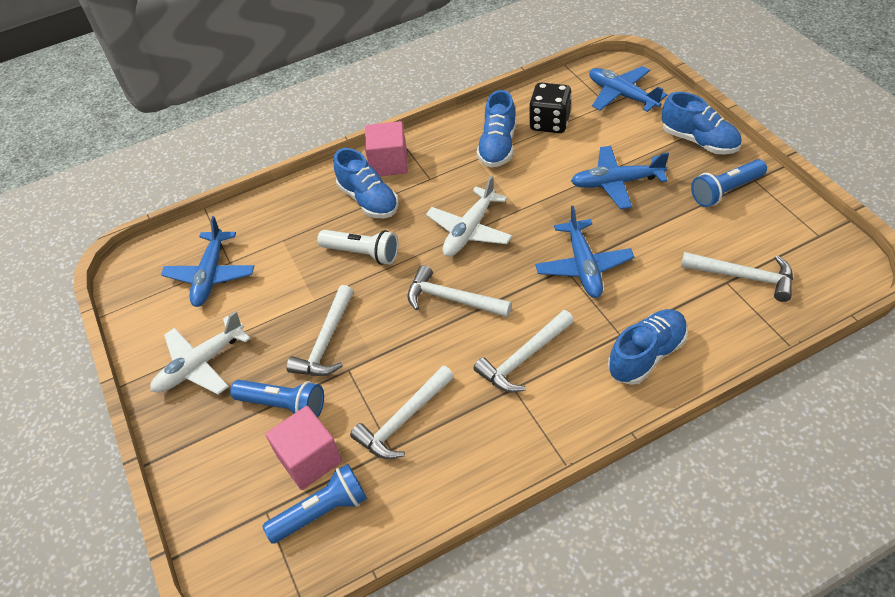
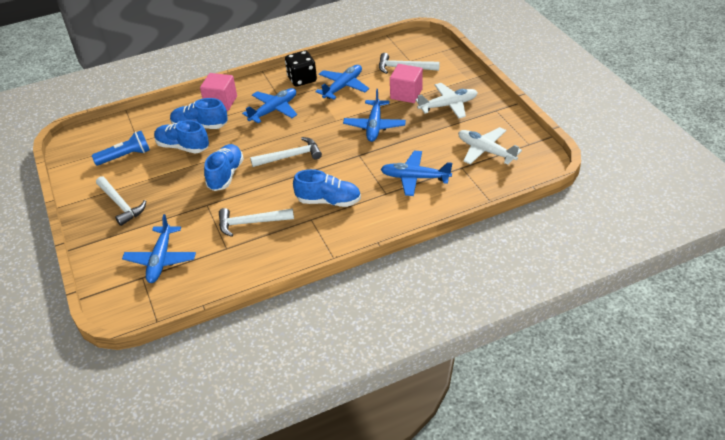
blue flashlight: [230,380,324,418] [263,464,367,544] [691,159,767,207] = 3 -> [92,131,150,166] = 1
blue plane: [161,216,254,307] [535,206,634,298] [571,146,669,209] [589,66,668,112] = 4 -> [122,214,196,283] [242,88,297,123] [315,65,369,99] [343,89,406,142] [381,151,452,196] = 5
white flashlight: [317,230,399,265] = 1 -> none = 0
white hammer: [286,285,353,376] [350,366,454,459] [408,265,512,317] [473,310,574,393] [681,252,793,302] = 5 -> [96,176,146,226] [219,208,294,237] [250,137,322,167] [379,53,440,74] = 4

